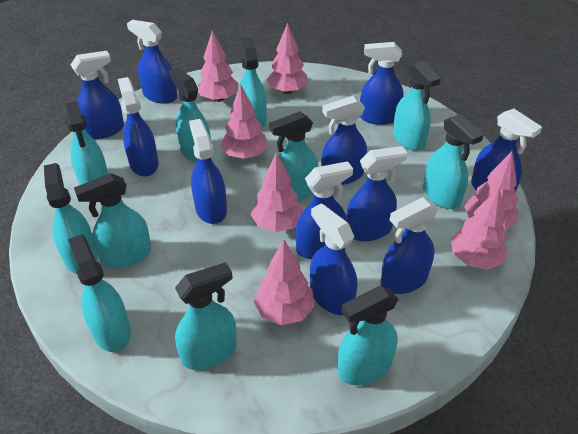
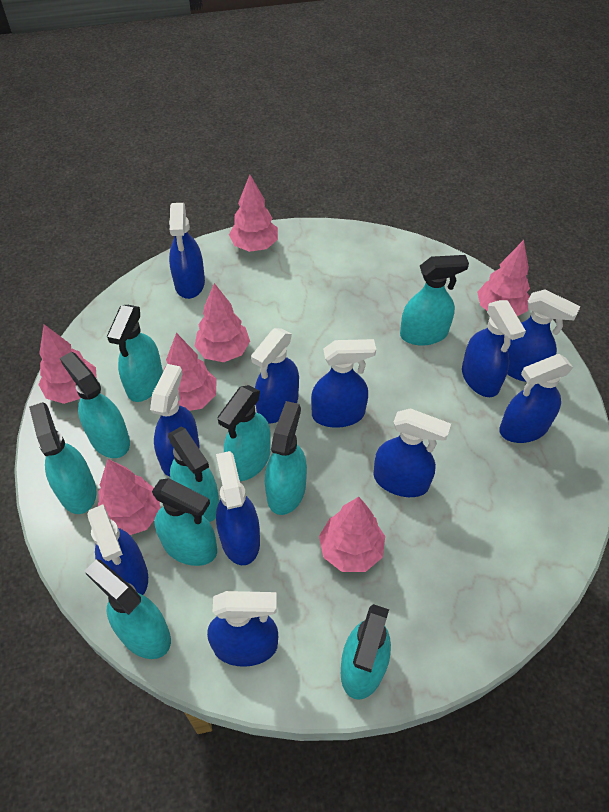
turquoise spray bottle: [44,163,97,274] [65,101,108,185] [68,234,131,352] [74,173,151,268] [169,67,211,163] [175,262,237,370] [238,37,267,128] [269,111,318,201] [338,286,399,385] [393,60,441,151] [423,114,484,209] = 11 -> [29,402,96,514] [60,352,130,458] [84,559,171,659] [107,305,163,402] [152,478,217,566] [168,427,219,522] [217,385,271,481] [265,401,307,515] [341,604,391,700] [400,255,469,346] = 10

